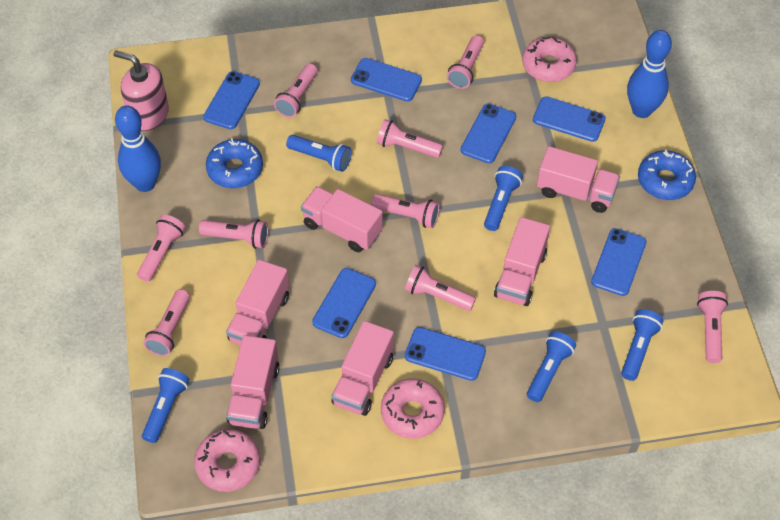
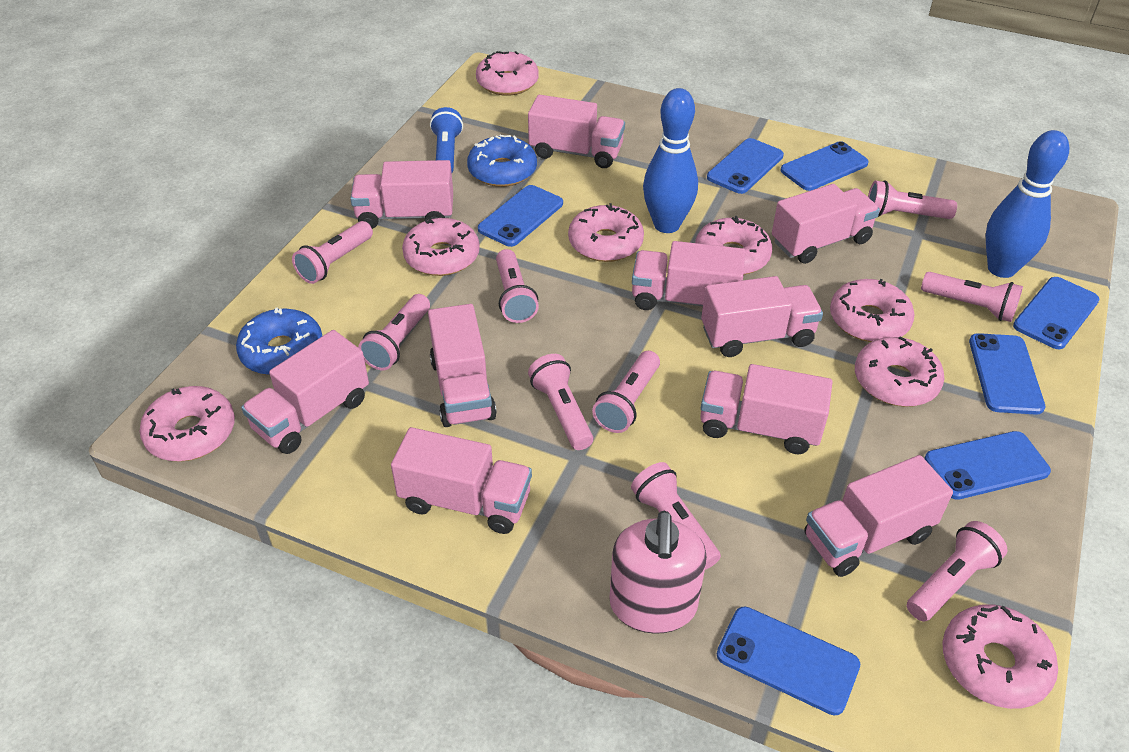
blue flashlight: [142,368,189,443] [286,135,352,172] [484,166,523,231] [527,331,576,402] [621,309,663,381] = 5 -> [430,107,463,173] = 1
pink donut: [194,429,260,492] [381,378,445,439] [522,36,577,82] = 3 -> [139,386,235,462] [402,218,480,276] [476,51,539,96] [568,203,644,262] [695,216,772,275] [830,279,915,342] [855,337,944,407] [943,604,1058,709] = 8
pink truck: [226,260,289,345] [226,335,280,429] [301,186,383,252] [331,321,394,416] [494,217,550,306] [537,146,620,213] = 6 -> [241,330,369,454] [350,160,453,229] [391,427,532,534] [428,304,497,427] [528,95,625,168] [632,241,745,310] [700,364,832,454] [701,276,823,357] [772,184,880,264] [804,455,953,577] = 10

